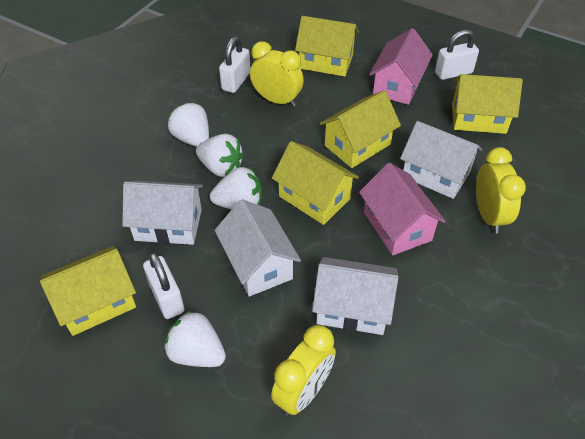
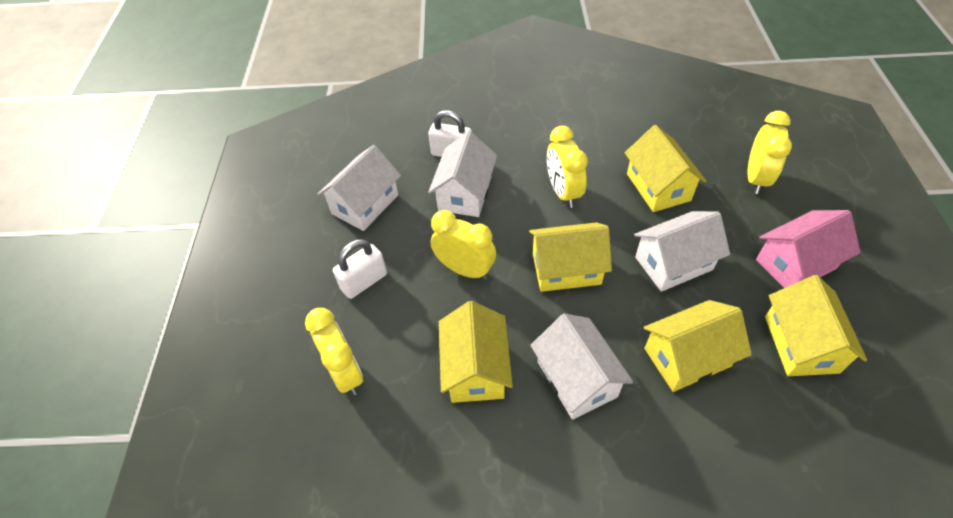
pink house: [359,163,446,255] [369,28,433,105] = 2 -> [756,210,861,288] = 1
white padlock: [143,252,185,319] [219,36,250,93] [435,30,479,80] = 3 -> [333,239,387,299] [428,110,472,157] = 2
white strawberry: [164,310,226,367] [168,103,209,147] [196,134,244,177] [210,167,262,209] = 4 -> none = 0
yellow clock: [250,42,304,107] [271,325,336,416] [476,147,526,234] = 3 -> [305,308,363,395] [431,210,496,280] [547,126,588,208] [747,111,792,194] = 4

